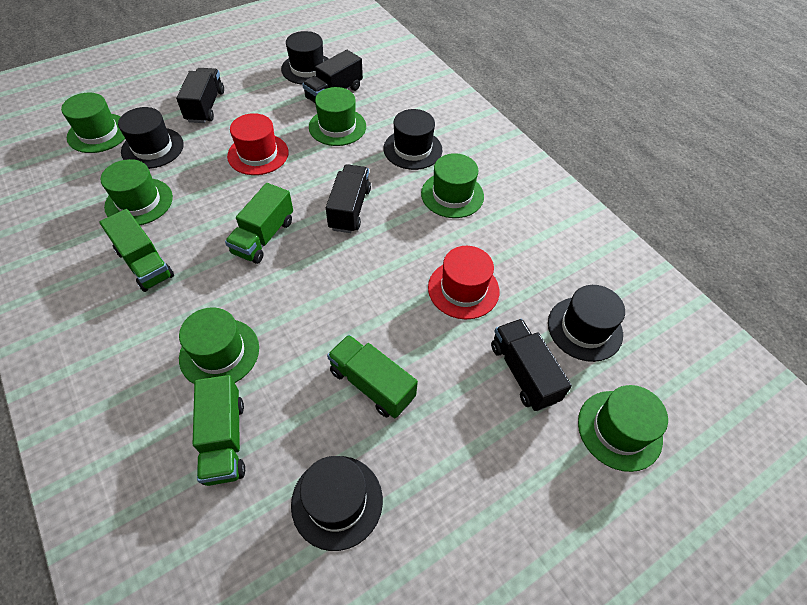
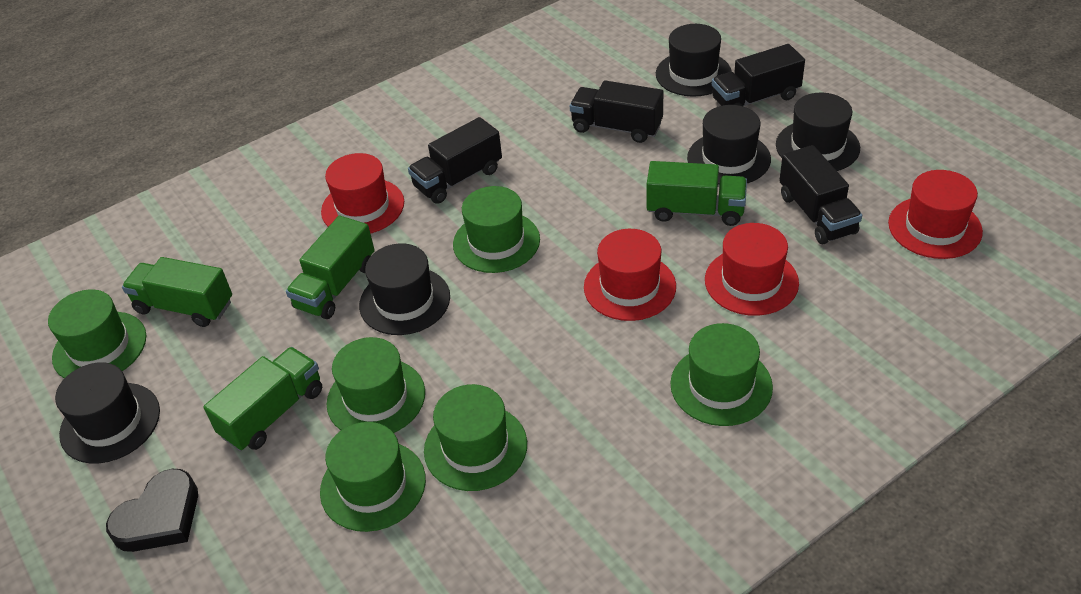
black heart: none = 0 -> [106,469,198,552] = 1
red hat: [227,113,289,175] [428,246,499,319] = 2 -> [321,153,404,234] [584,229,676,321] [705,223,799,316] [888,170,983,259] = 4

